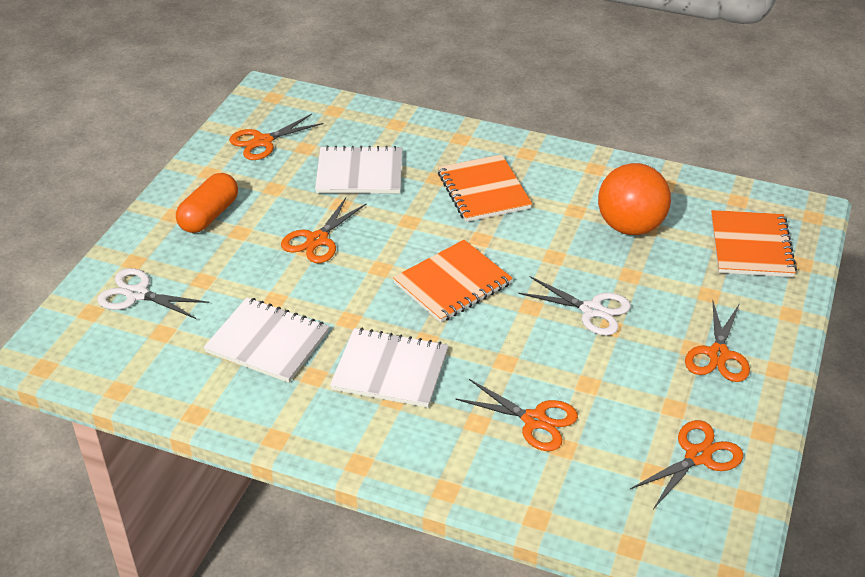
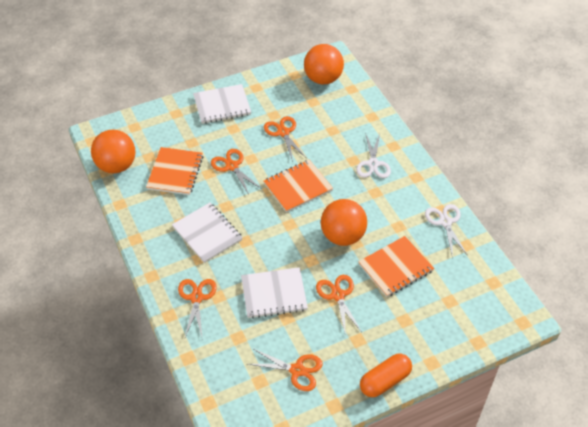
orange ball: [598,163,671,235] = 1 -> [91,130,136,173] [304,44,344,84] [321,199,367,246] = 3

